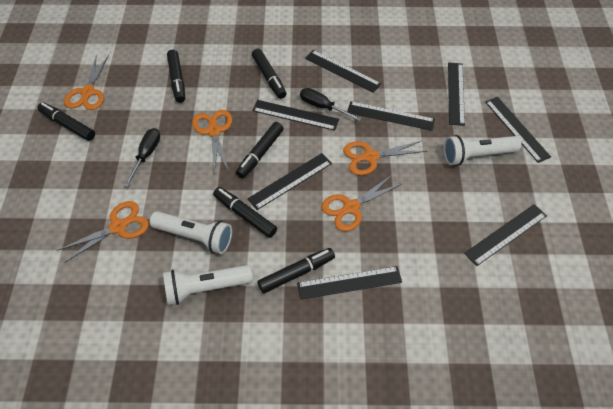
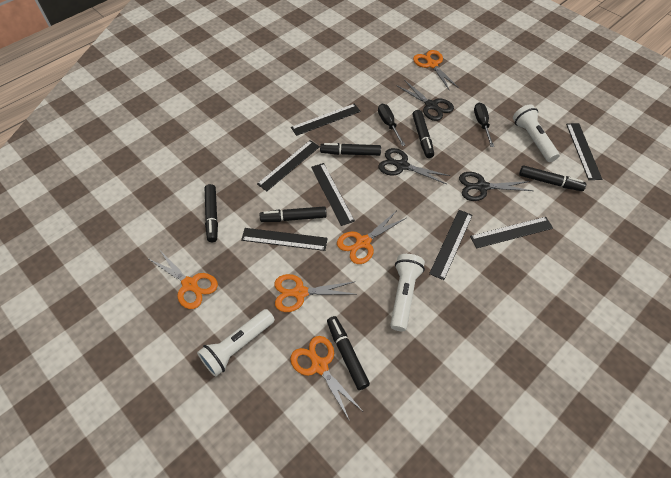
black ruler: [247,153,332,210] [252,100,339,131] [297,266,402,300] [305,50,381,93] [347,101,435,131] [448,62,465,126] [464,204,547,266] [485,97,551,163] = 8 -> [241,228,328,251] [257,140,320,191] [291,104,361,136] [311,163,355,226] [429,210,473,280] [470,217,553,249] [566,123,602,180] = 7
black scissors: none = 0 -> [378,148,450,184] [396,80,454,121] [459,172,533,201] = 3

